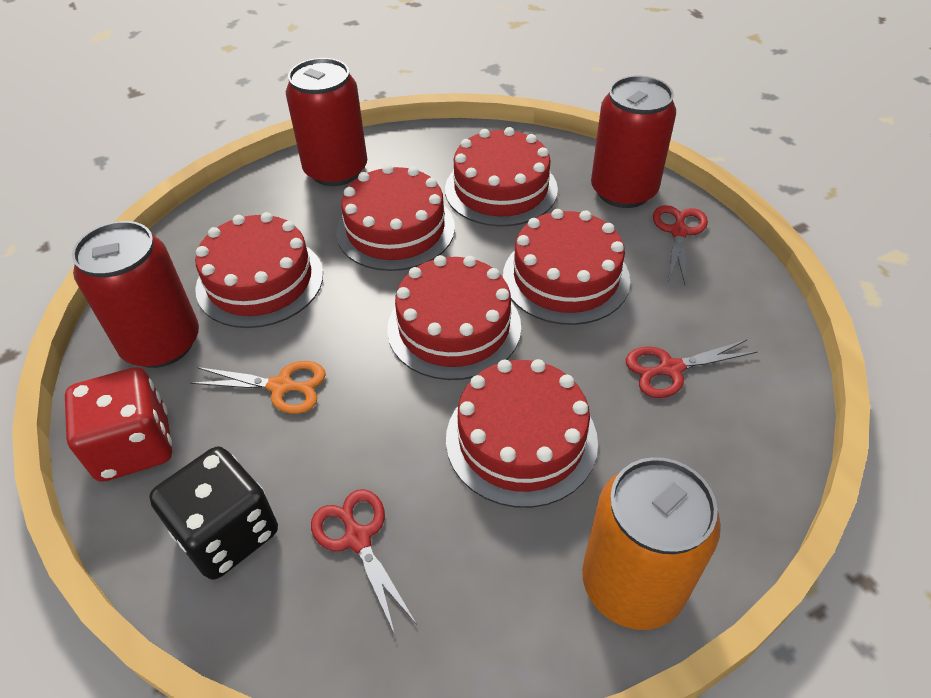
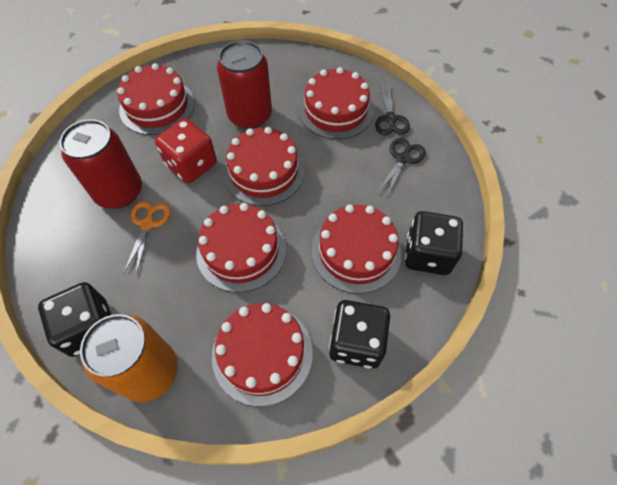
black dice: [149,447,278,580] = 1 -> [38,282,111,357] [329,300,390,369] [405,211,463,275] = 3
black scissors: none = 0 -> [375,84,410,135] [377,138,426,197] = 2
red can: [72,221,199,368] [286,58,367,186] [591,75,676,208] = 3 -> [60,119,142,209] [217,40,272,129] = 2
red scissors: [311,489,417,635] [626,339,757,398] [653,205,708,284] = 3 -> none = 0

